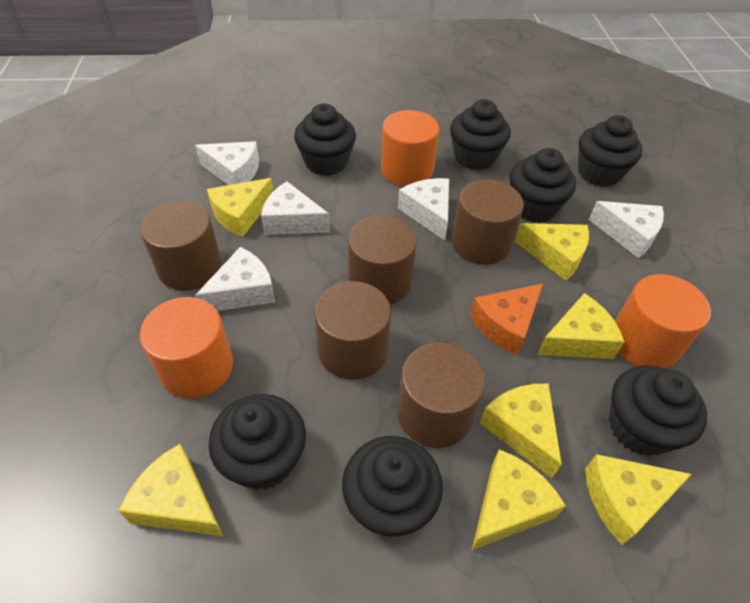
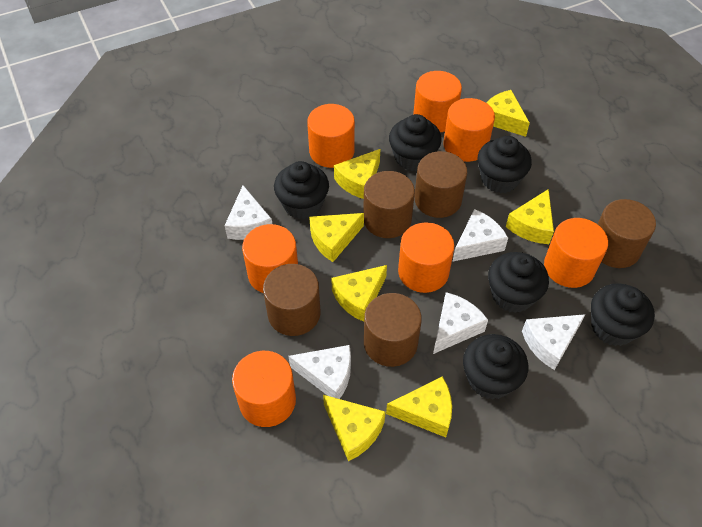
black cupcake: [209,394,306,490] [294,104,356,176] [342,436,443,537] [450,99,511,170] [509,148,576,223] [578,115,643,187] [609,365,707,456] = 7 -> [274,161,329,219] [389,114,442,171] [463,334,528,399] [478,136,532,193] [488,252,549,313] [591,283,655,346] = 6
orange cheese: [470,284,543,355] = 1 -> none = 0
orange cylinder: [140,297,233,398] [381,110,439,186] [615,274,711,368] = 3 -> [232,351,296,427] [242,224,298,293] [307,104,355,168] [398,222,455,293] [413,71,462,132] [443,98,495,162] [544,218,608,288] = 7

